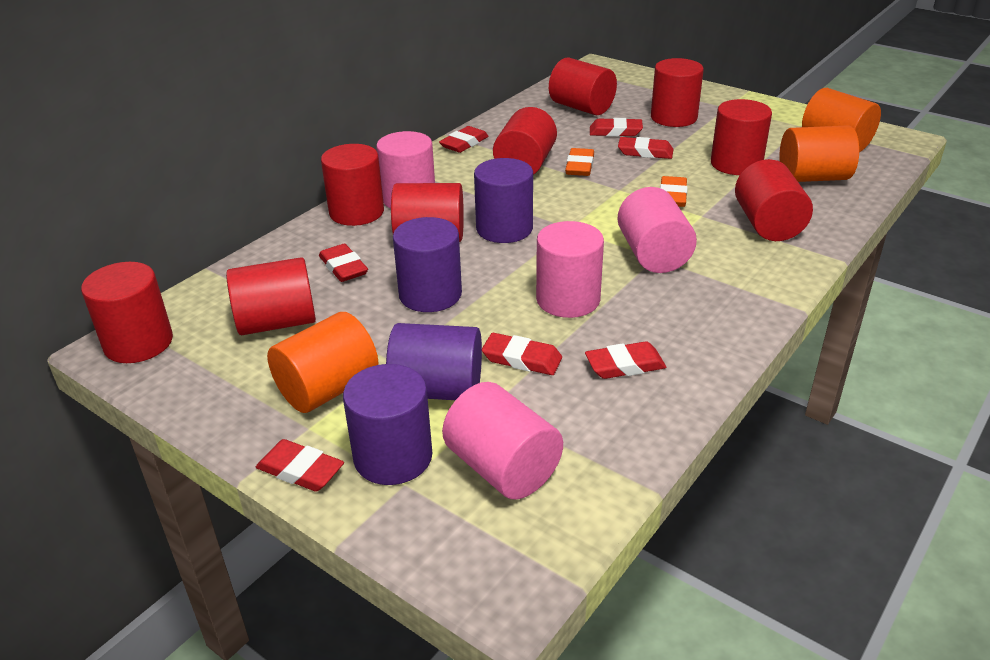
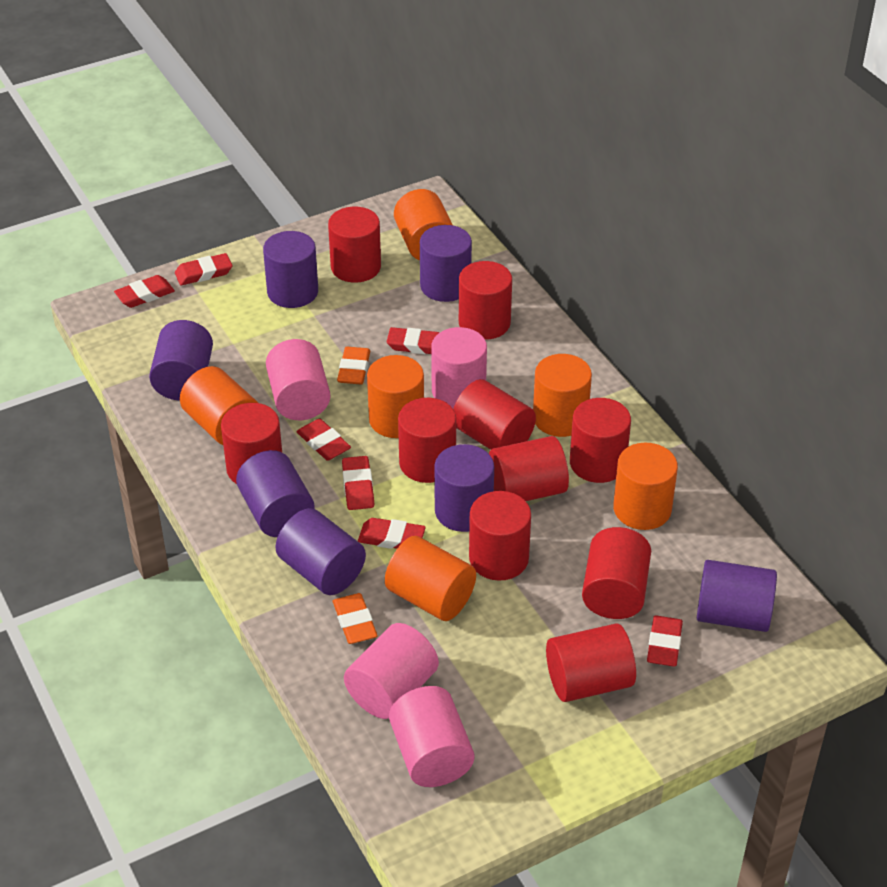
orange cylinder: [267,312,378,413] [779,125,859,182] [802,88,881,152] = 3 -> [180,366,258,445] [367,355,424,438] [385,536,476,621] [394,189,453,261] [533,354,592,437] [613,443,678,530] = 6
purple cylinder: [343,364,432,485] [386,323,482,400] [393,217,462,312] [474,158,533,243] = 4 -> [149,320,213,400] [236,450,315,537] [263,231,318,308] [275,508,366,595] [420,225,472,302] [434,444,494,532] [697,560,777,632] = 7
red cylinder: [81,262,173,363] [226,257,316,335] [321,144,384,226] [391,183,464,242] [493,107,557,175] [549,57,617,115] [651,58,704,127] [711,99,772,175] [735,159,813,241] = 9 -> [221,403,282,484] [328,207,381,283] [398,398,456,483] [453,379,536,450] [459,261,512,340] [469,491,531,581] [489,436,569,501] [546,623,636,702] [570,398,631,483] [582,527,651,619] = 10

